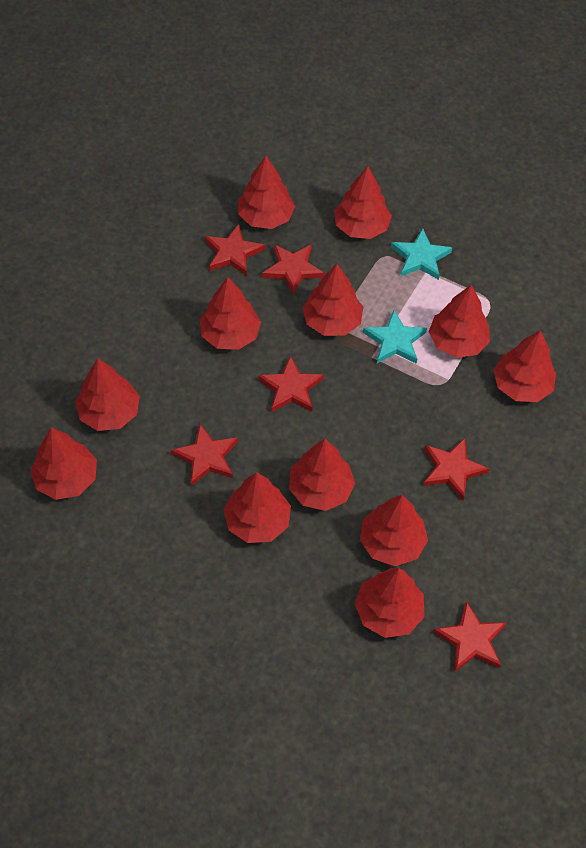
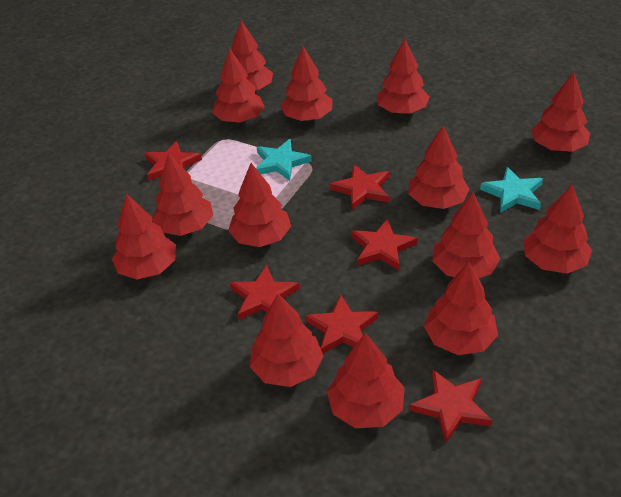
red tree: [30,427,97,500] [75,359,140,431] [200,277,261,350] [223,472,291,543] [238,156,295,229] [289,439,355,511] [302,264,363,336] [334,166,392,239] [354,568,425,638] [360,495,428,566] [429,285,490,358] [493,330,556,402] = 12 -> [112,193,176,279] [152,152,213,236] [212,48,265,123] [228,163,291,247] [231,20,273,90] [250,294,324,387] [280,46,333,121] [327,333,405,428] [377,38,430,114] [409,126,470,209] [424,262,498,355] [432,192,500,278] [523,184,592,274] [531,72,590,152] = 14

